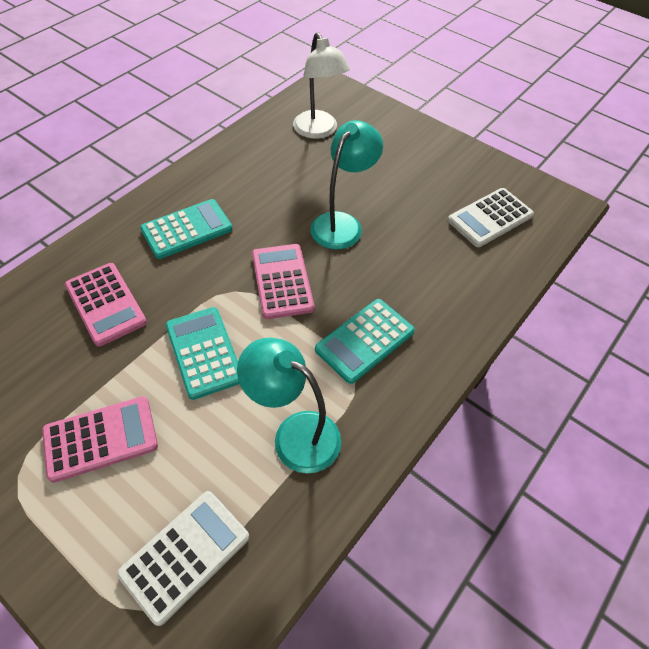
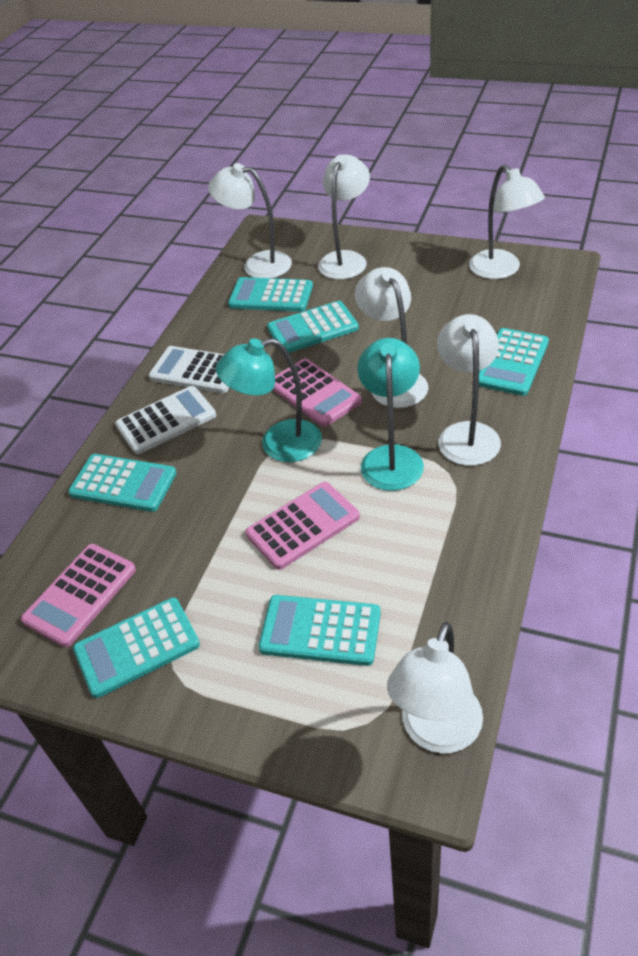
turquoise calculator: [140,199,233,259] [166,307,240,400] [315,299,415,384] = 3 -> [68,454,177,512] [73,598,200,698] [228,277,313,312] [258,595,381,666] [267,301,359,353] [479,328,549,396] = 6
white lamp: [293,32,350,139] = 1 -> [208,163,292,278] [318,155,370,280] [355,267,428,408] [387,622,483,753] [437,314,501,466] [469,164,545,279] = 6

